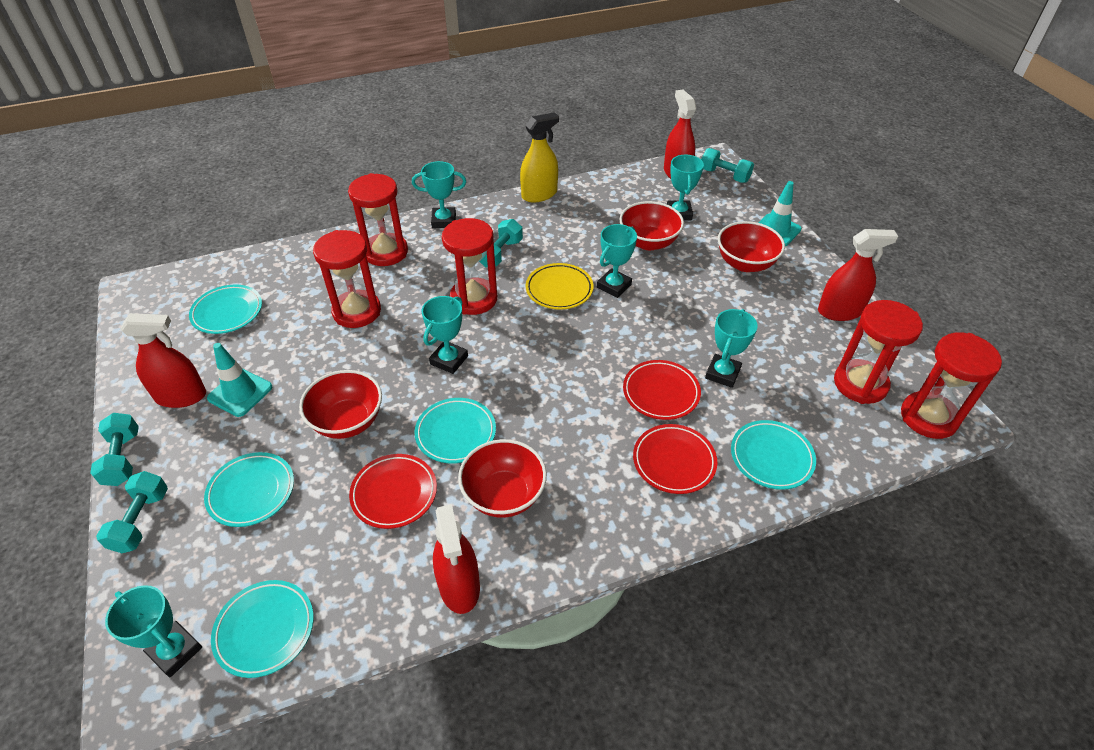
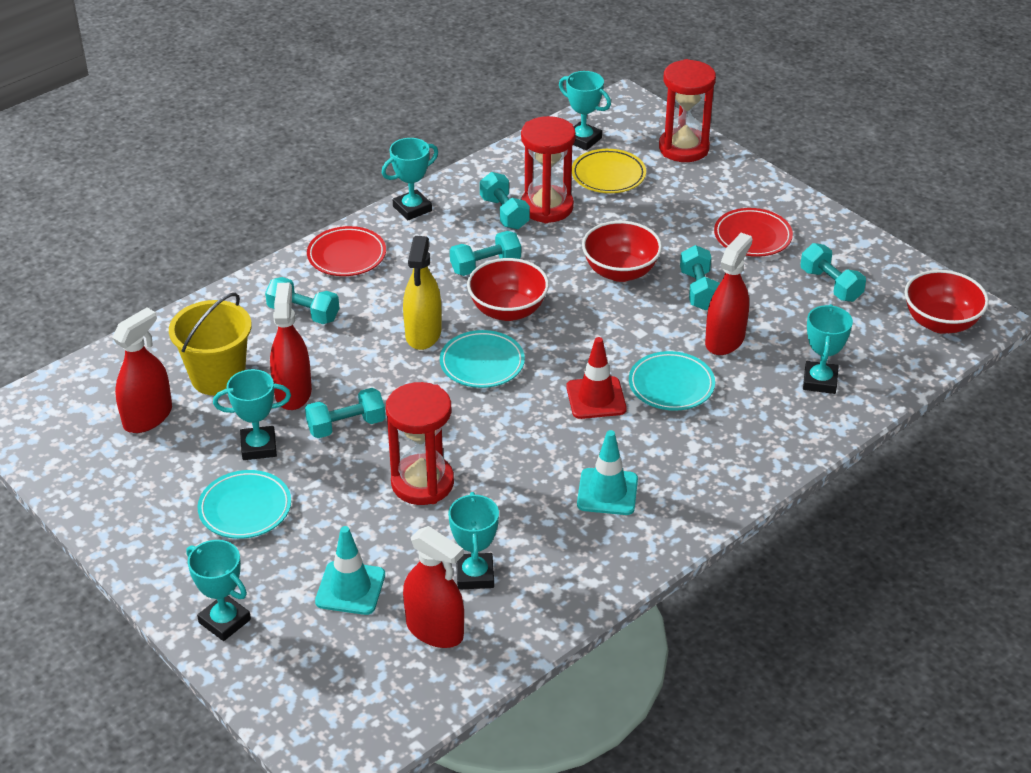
red bowl: [299,370,382,439] [458,439,547,518] [620,201,684,250] [718,221,785,272] = 4 -> [467,258,549,321] [582,221,662,282] [905,270,989,334] = 3
red hourglass: [313,230,381,328] [348,173,408,266] [442,218,497,315] [834,300,923,404] [901,333,1002,439] = 5 -> [386,382,454,505] [521,116,576,223] [659,59,716,162] = 3
red plate: [349,454,437,529] [623,360,701,420] [633,424,717,494] = 3 -> [307,226,386,276] [714,208,793,257] = 2
red traffic cone: none = 0 -> [566,337,627,419] = 1
turquoise dumbbell: [90,413,139,486] [96,471,168,553] [479,219,523,268] [701,148,754,183] = 4 -> [265,277,339,324] [305,388,386,438] [450,231,521,276] [480,172,530,229] [680,245,720,310] [800,243,866,302] = 6
turquoise plate: [189,285,262,334] [204,452,294,527] [211,580,314,678] [414,398,496,463] [731,420,816,490] = 5 -> [198,470,291,539] [440,330,525,388] [629,351,715,411] = 3
yellow bucket: none = 0 -> [169,293,251,396] = 1

